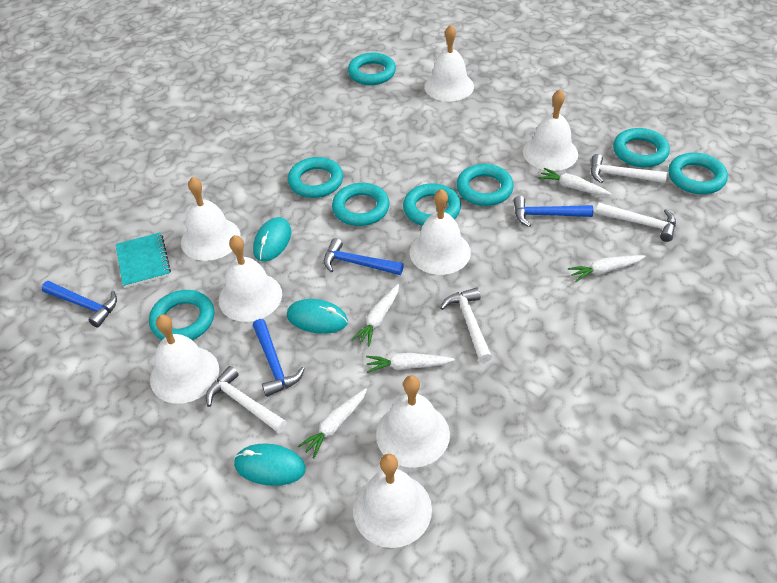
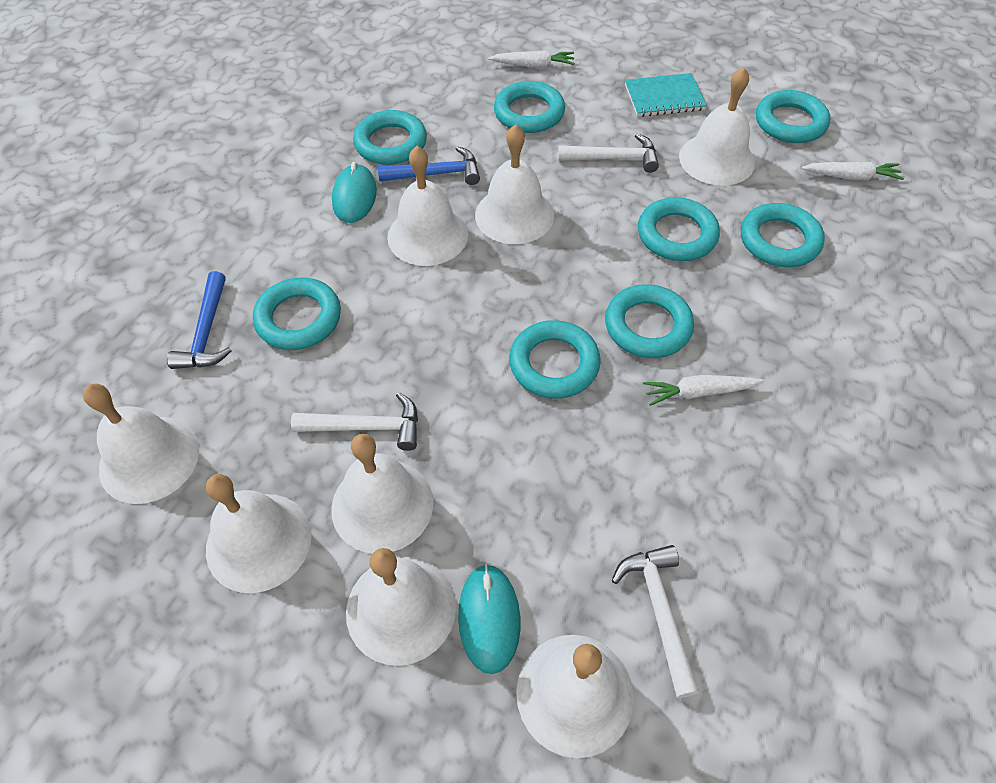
blue hammer: [42,281,117,328] [253,319,305,397] [324,238,404,275] [513,196,593,227] = 4 -> [167,271,232,369] [378,146,480,185] = 2
turquoise mouse: [234,443,306,486] [253,217,291,261] [287,299,348,334] = 3 -> [332,162,377,223] [458,564,521,674] = 2
white carrot: [298,388,367,458] [351,284,399,347] [366,353,455,373] [538,168,612,195] [568,255,646,282] = 5 -> [488,50,575,68] [644,375,764,406] [801,162,904,181] = 3
white hammer: [206,366,287,433] [440,287,492,363] [590,154,667,183] [595,203,676,242] = 4 -> [291,392,418,451] [558,134,659,173] [612,545,699,698] = 3

